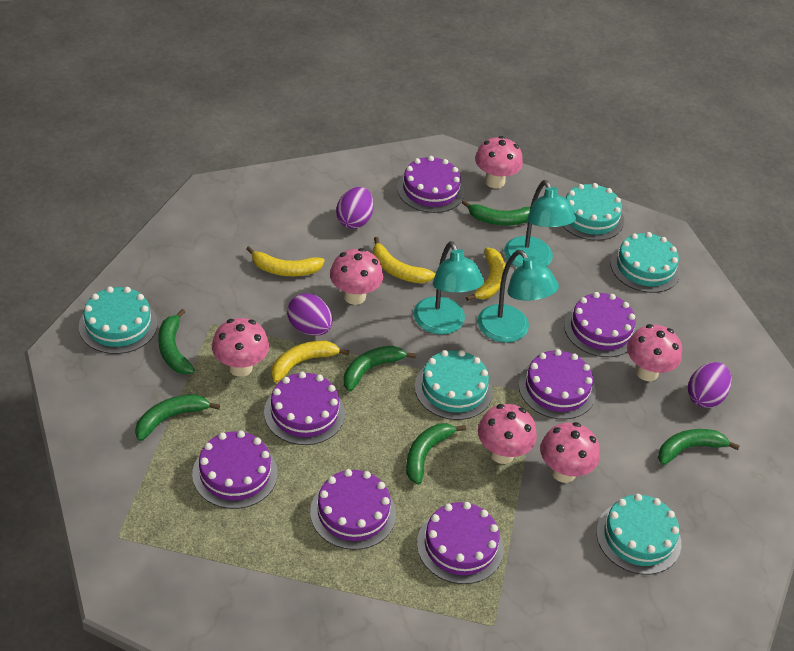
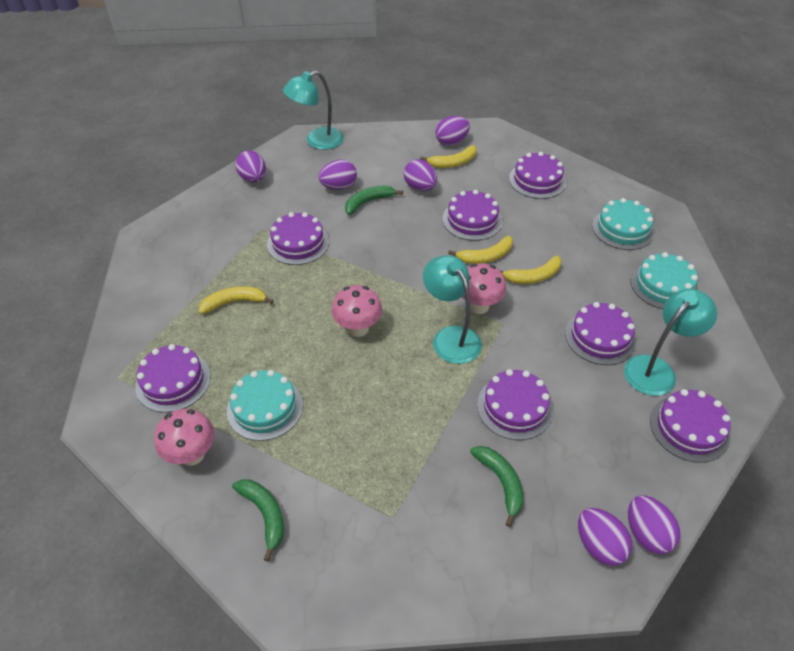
green banana: [135,394,220,441] [158,309,195,374] [344,346,416,392] [406,423,466,485] [462,200,530,226] [658,429,740,465] = 6 -> [232,479,284,561] [345,185,403,215] [470,446,523,527] = 3
pink mushroom: [212,318,269,377] [330,248,383,305] [475,136,523,189] [478,404,537,464] [540,422,600,483] [627,324,682,381] = 6 -> [154,409,215,466] [332,285,382,337] [462,263,506,314] = 3
purple egg: [287,293,333,336] [336,187,374,229] [688,362,732,408] = 3 -> [235,151,266,183] [318,159,357,190] [404,159,437,191] [435,116,470,146] [578,508,633,566] [628,495,681,554] = 6
turquoise cake: [79,287,158,354] [415,350,493,420] [562,183,624,241] [596,494,681,575] [610,232,680,293] = 5 -> [227,370,303,441] [592,198,654,250] [631,252,698,309] = 3

